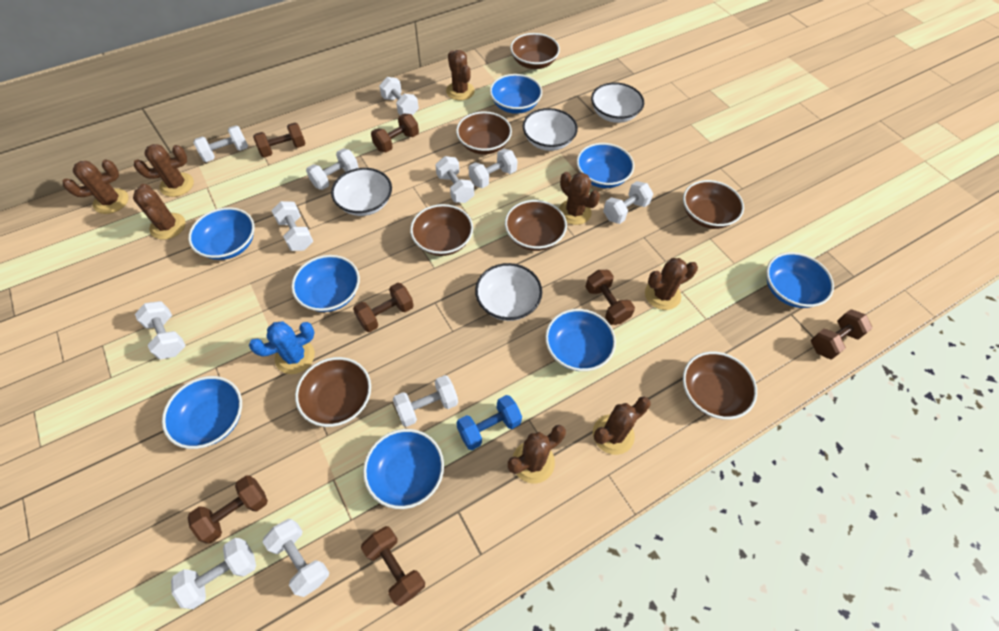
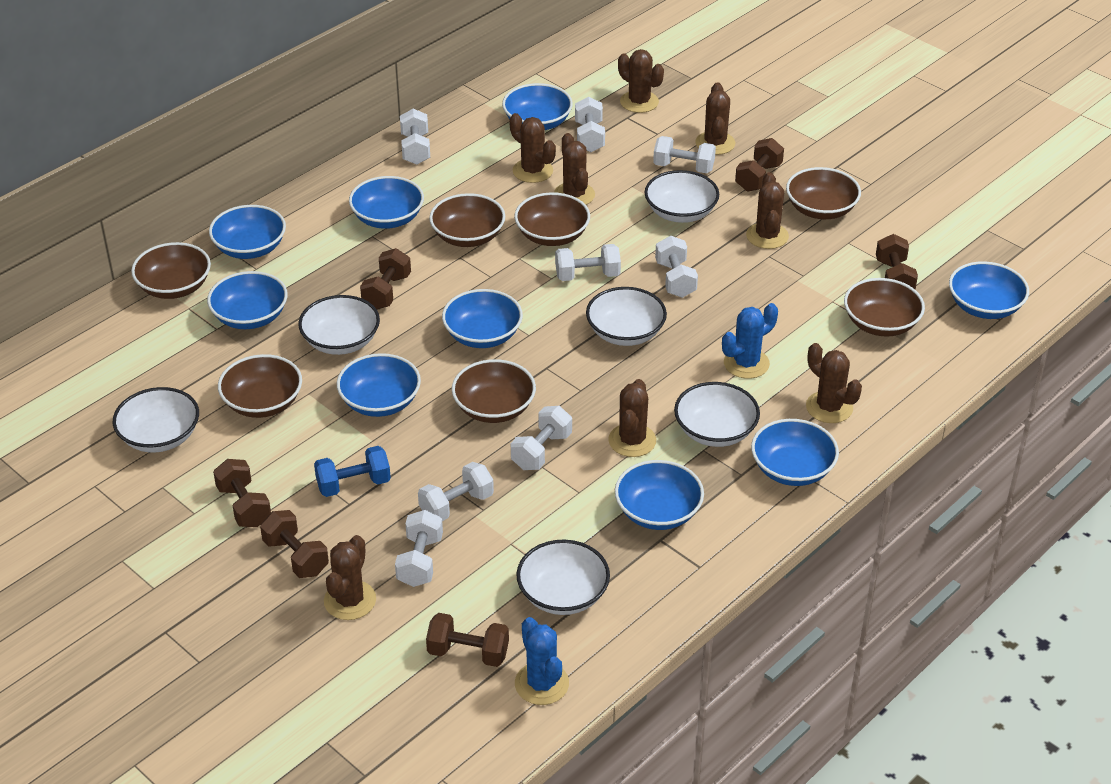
blue bowl: [162,376,242,449] [188,207,255,260] [291,255,360,312] [363,429,444,509] [490,74,542,114] [545,309,616,371] [577,143,634,188] [766,252,834,308] = 8 -> [207,271,288,329] [209,205,286,259] [337,353,421,417] [349,176,424,229] [442,289,523,348] [502,83,573,130] [615,460,704,530] [751,419,839,486] [949,261,1029,319] = 9
blue cactus: [249,321,315,374] = 1 -> [515,617,569,705] [722,303,778,379] = 2
brown dumbbell: [188,475,268,544] [253,123,306,158] [353,283,414,332] [361,526,425,606] [371,114,419,153] [585,270,635,325] [811,309,872,360] = 7 -> [213,459,271,527] [260,510,329,578] [360,248,411,309] [426,613,509,667] [735,138,784,192] [876,234,918,289] = 6
white bowl: [331,168,392,216] [475,263,542,321] [522,108,578,151] [591,82,644,123] = 4 -> [113,387,199,453] [298,295,380,355] [516,540,610,615] [586,287,667,346] [644,170,719,223] [674,382,760,447] = 6
white dumbbell: [135,301,186,359] [171,538,256,609] [194,125,248,162] [262,519,329,597] [271,201,313,251] [306,148,359,190] [379,77,419,116] [393,375,458,427] [435,156,474,203] [469,149,518,188] [603,181,653,224] = 11 -> [395,510,443,587] [400,109,430,165] [418,462,494,521] [511,406,572,470] [555,244,621,281] [575,97,605,152] [653,136,716,173] [655,236,698,298] = 8

